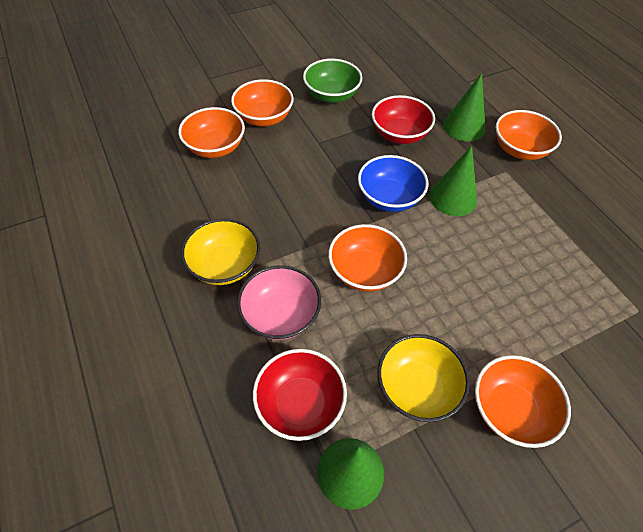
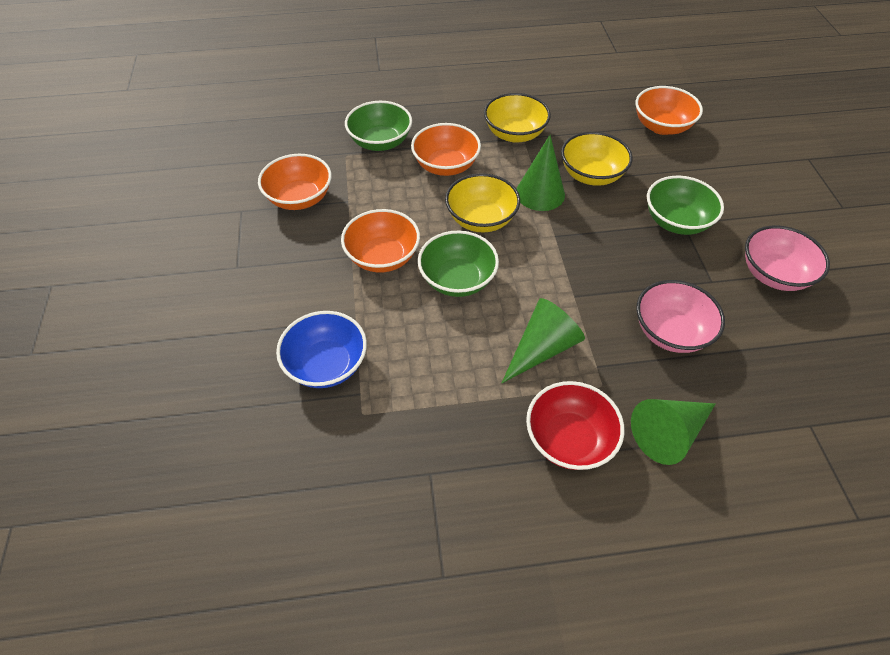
green bowl: [303,59,362,103] = 1 -> [345,101,412,151] [418,231,499,297] [647,176,724,235] = 3
orange bowl: [178,107,245,158] [231,79,294,126] [328,224,407,292] [475,355,571,448] [496,110,562,160] = 5 -> [258,154,332,210] [341,209,420,273] [411,123,481,176] [635,86,703,135] = 4
pink bowl: [237,265,321,340] = 1 -> [637,280,725,353] [745,225,830,291] = 2
red bowl: [253,349,347,441] [372,95,435,144] = 2 -> [526,381,624,470] = 1
yellow bowl: [181,218,260,285] [378,334,470,422] = 2 -> [445,173,520,233] [484,93,551,142] [561,132,633,186] = 3

